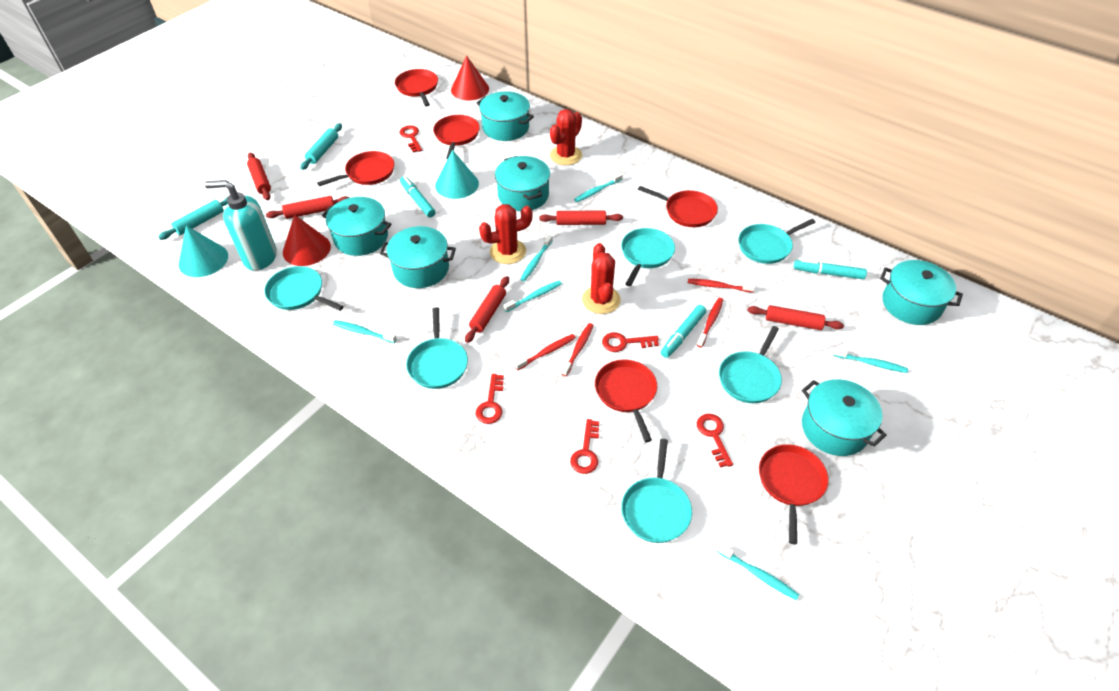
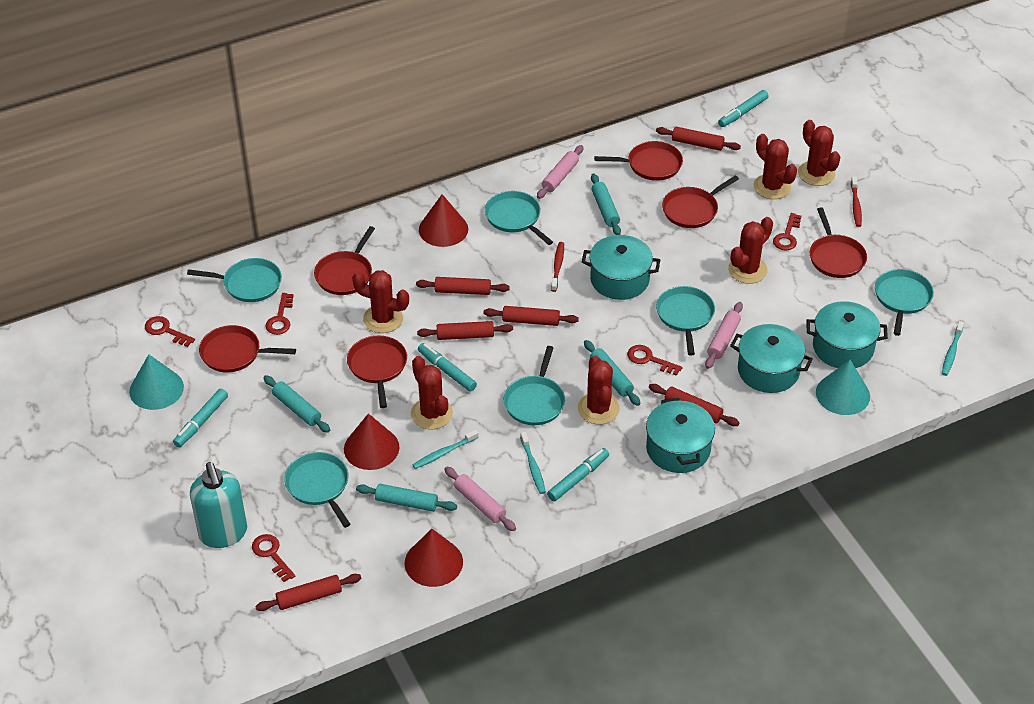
pink rolling pin: none = 0 -> [444,467,516,531] [537,145,584,199] [705,302,743,369] = 3
red cactus: [479,204,533,264] [550,109,582,165] [582,243,621,314] = 3 -> [352,270,409,333] [411,356,453,430] [578,356,620,425] [728,217,773,284] [753,134,797,199] [798,120,840,186] = 6
red cone: [283,215,331,266] [451,56,489,100] = 2 -> [344,413,399,470] [404,529,463,587] [419,194,468,247] = 3
red rolling pin: [247,153,271,200] [266,196,350,219] [465,276,509,343] [539,210,623,225] [748,305,844,330] = 5 -> [255,574,361,611] [416,277,510,295] [417,321,513,340] [484,306,579,326] [649,384,740,426] [656,127,741,151] = 6
red toothbrush: [514,334,576,371] [562,323,594,376] [688,279,755,293] [697,298,723,348] = 4 -> [551,242,564,292] [851,177,862,227] = 2
turquoise marker: [400,176,435,218] [661,305,706,358] [794,259,867,279] = 3 -> [173,389,228,447] [418,343,477,392] [547,448,609,501] [718,90,769,127] = 4
turquoise pot: [322,197,391,256] [380,226,456,288] [477,91,534,141] [495,156,550,211] [802,379,887,456] [880,260,963,325] = 6 -> [582,235,660,300] [646,398,715,473] [730,324,813,393] [806,301,888,368] = 4
turquoise rolling pin: [158,198,228,240] [300,123,342,170] = 2 -> [263,375,330,433] [356,484,457,512] [584,340,640,406] [591,174,621,235] = 4
turquoise toothbrush: [333,320,397,343] [503,281,562,312] [520,235,553,281] [574,173,623,202] [717,543,799,600] [833,347,908,373] = 6 -> [413,430,479,469] [520,432,546,494] [942,321,964,376] = 3

